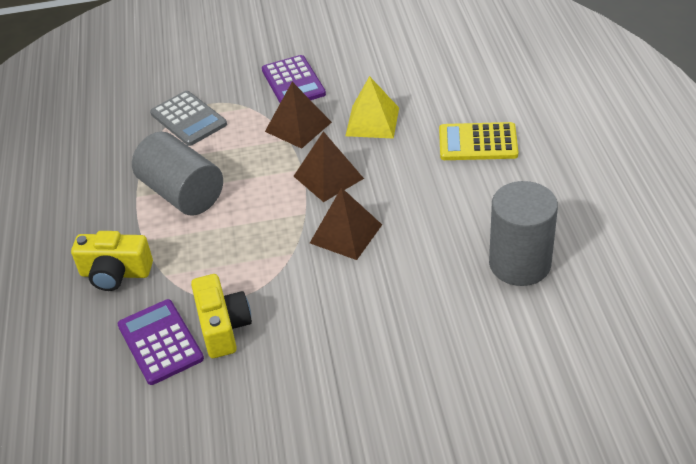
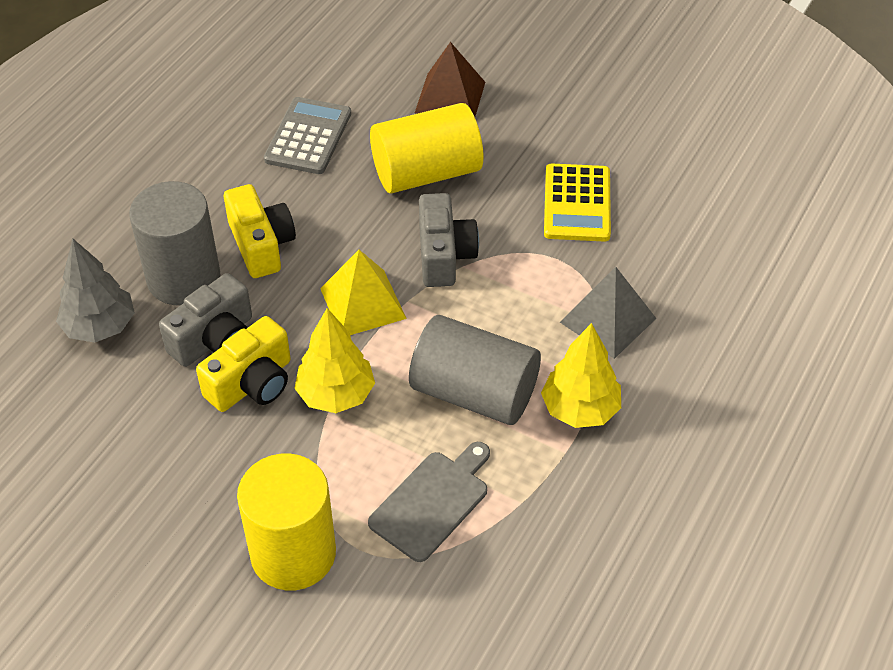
brown pyramid: [265,82,332,149] [293,131,364,202] [310,187,382,260] = 3 -> [415,42,485,117] = 1
grey camera: none = 0 -> [159,273,252,367] [419,193,479,287] = 2
grey cutting board: none = 0 -> [368,442,490,562] = 1
grey pyramid: none = 0 -> [560,267,657,359] = 1
grey tree: none = 0 -> [56,239,135,343] = 1
purple calculator: [117,299,204,385] [262,55,326,103] = 2 -> none = 0
yellow cylinder: none = 0 -> [237,453,336,591] [370,103,483,193] = 2
yellow tree: none = 0 -> [294,308,375,413] [541,323,621,428] = 2

